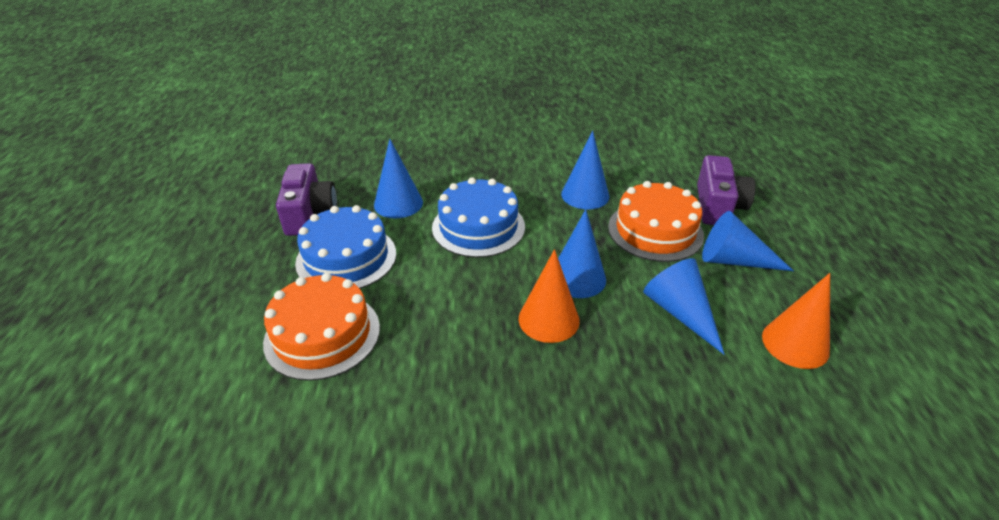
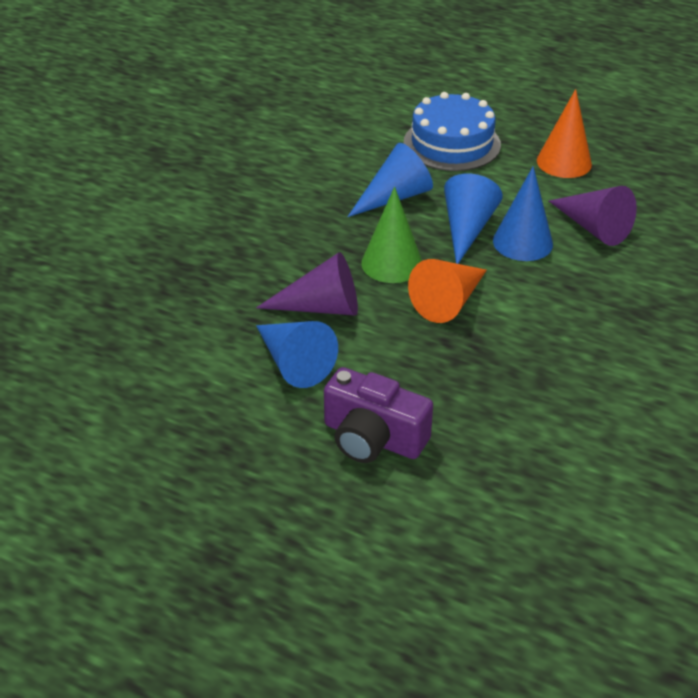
blue cake: [295,205,396,289] [432,177,525,258] = 2 -> [404,92,501,171] = 1
blue cone: [374,139,423,218] [558,209,606,298] [561,131,609,209] [643,258,725,355] [702,211,793,271] = 5 -> [256,321,338,388] [347,143,433,217] [444,174,503,264] [493,166,553,261] = 4
green cone: none = 0 -> [361,187,422,283] = 1
orange cake: [263,273,380,381] [608,181,704,262] = 2 -> none = 0
purple camera: [276,163,337,236] [697,155,756,225] = 2 -> [324,367,433,463] = 1
purple cone: none = 0 -> [256,252,358,316] [549,186,637,246] = 2

